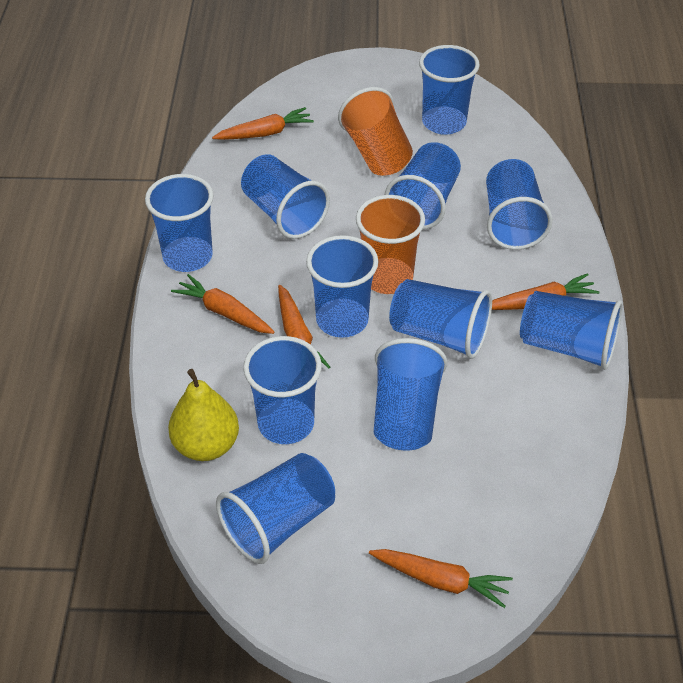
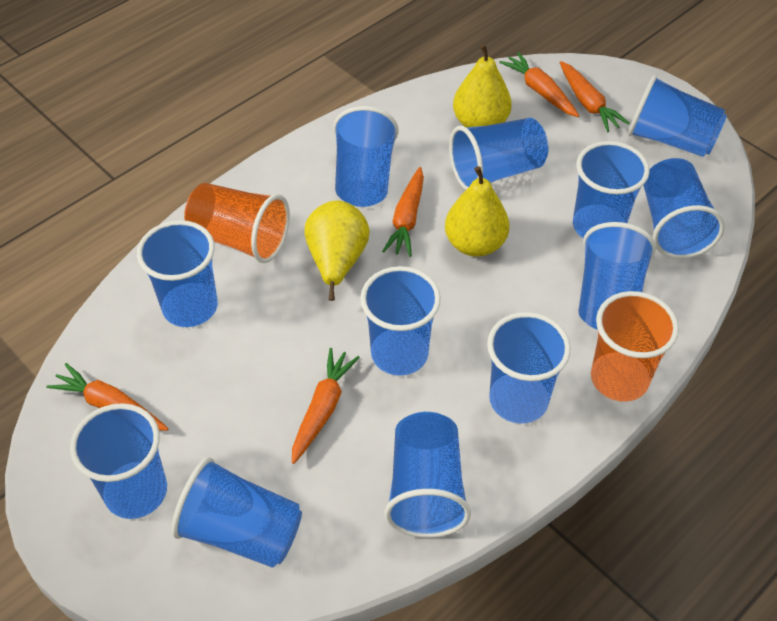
blue cup: [145,174,214,272] [216,453,335,564] [241,154,330,239] [243,336,322,444] [306,235,378,338] [374,338,448,451] [385,142,461,230] [389,279,492,359] [419,45,480,135] [486,159,553,250] [520,291,623,370] = 11 -> [70,403,167,519] [137,220,218,327] [171,457,302,568] [333,106,399,207] [360,266,441,376] [385,412,471,538] [449,118,548,190] [487,312,571,424] [573,141,650,238] [578,222,656,330] [628,75,727,157] [644,158,725,259] = 12
yellow pear: [168,369,239,461] = 1 -> [304,201,370,301] [445,166,509,257] [453,44,512,127] = 3

